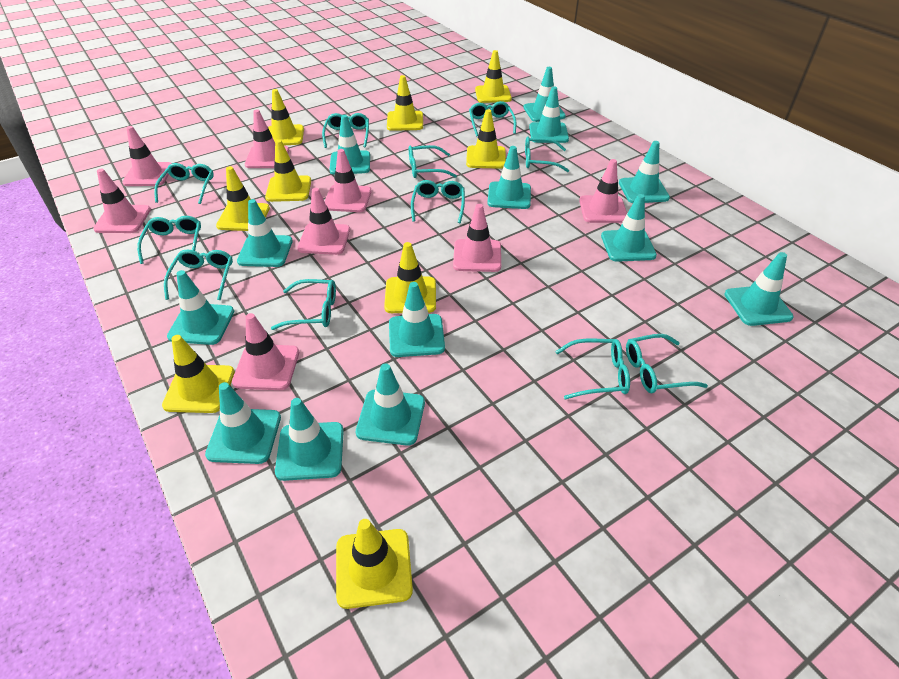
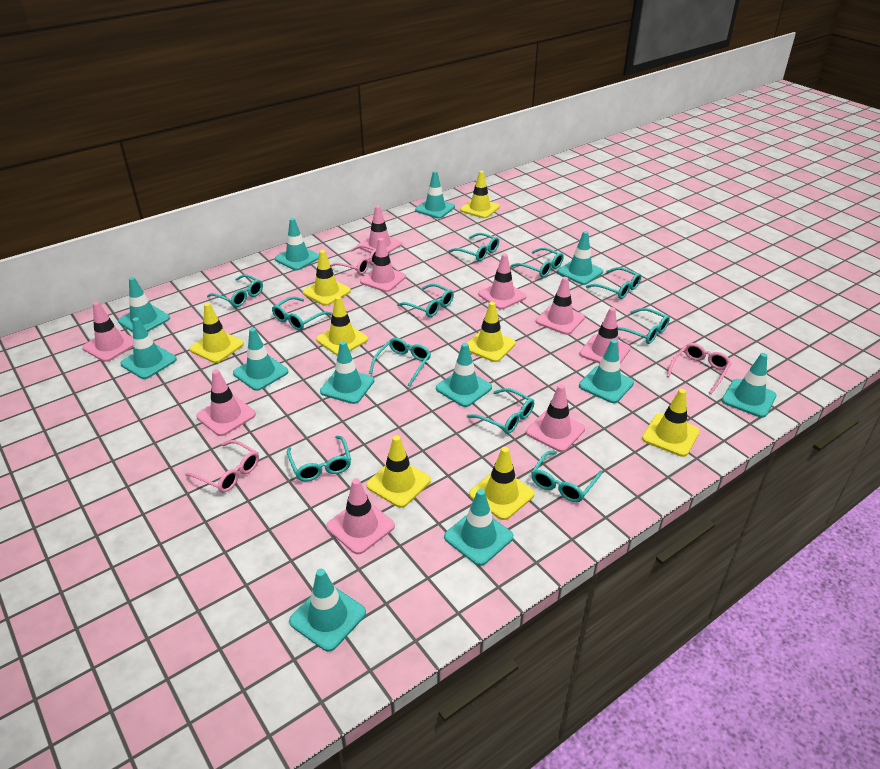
pink glasses: none = 0 -> [185,440,259,493] [331,245,376,275] [667,343,731,394] = 3
pink traffic cone: [93,169,151,233] [122,126,172,186] [232,313,299,390] [245,110,289,168] [297,188,350,255] [325,149,371,212] [453,204,501,272] [579,159,627,223] = 8 -> [82,301,133,362] [196,369,256,436] [326,478,395,554] [358,206,402,253] [360,238,406,292] [478,254,526,309] [526,384,585,452] [536,277,585,335] [580,307,631,364] = 9
turquoise traffic cone: [167,270,234,345] [205,382,281,464] [237,199,293,267] [275,398,344,481] [329,115,370,174] [356,363,425,446] [389,282,445,357] [487,146,531,209] [523,67,566,122] [529,86,569,143] [601,194,657,262] [619,141,670,203] [724,252,794,326] = 13 -> [118,277,170,332] [120,317,177,379] [233,328,288,391] [275,218,319,270] [289,569,366,652] [320,341,374,404] [415,171,455,218] [436,343,492,407] [444,489,513,566] [557,231,603,285] [579,339,634,403] [722,353,777,418] = 12
yellow traffic cone: [162,335,235,413] [216,166,270,231] [265,140,311,202] [268,89,304,145] [336,519,413,609] [384,242,436,313] [387,75,423,131] [466,109,506,169] [475,50,512,103] = 9 -> [190,303,244,363] [303,250,351,306] [316,296,368,356] [366,435,431,508] [460,171,500,218] [467,302,516,362] [469,447,535,520] [642,389,700,457] = 8

